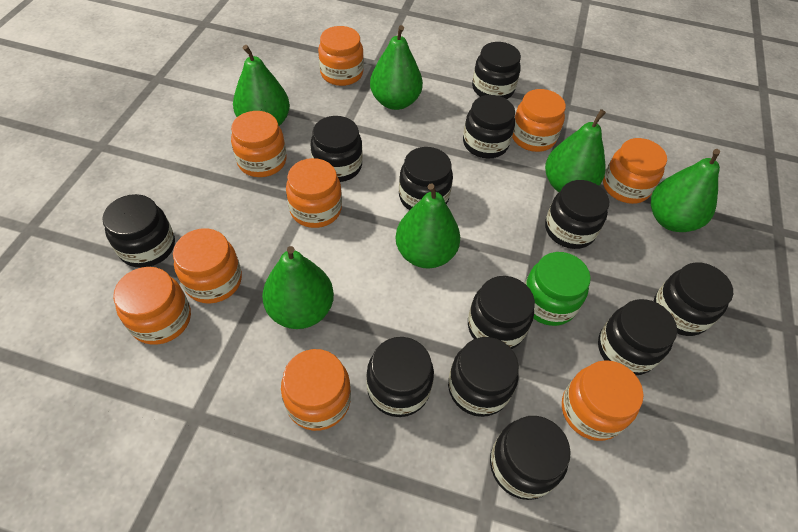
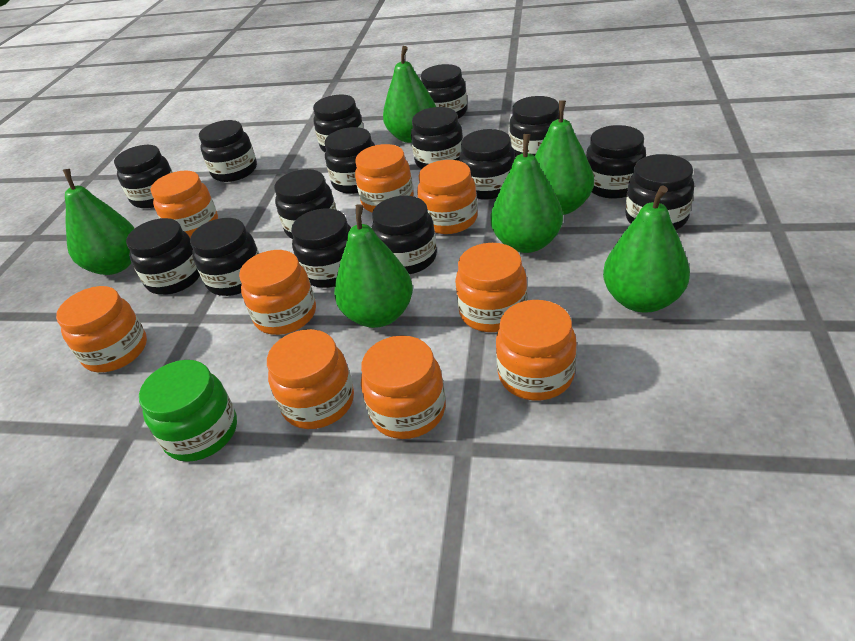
black jar: [102,194,175,268] [311,116,363,182] [366,337,434,417] [399,147,453,210] [448,337,519,417] [463,95,515,158] [468,276,535,349] [472,42,521,99] [490,416,571,500] [545,180,609,249] [598,299,677,375] [654,262,733,336] = 12 -> [114,145,173,208] [126,218,200,295] [190,218,259,296] [199,120,257,182] [274,169,336,239] [291,208,351,288] [313,95,364,152] [325,127,375,194] [371,196,437,274] [411,107,463,169] [421,64,467,119] [459,129,515,200] [509,96,559,157] [586,125,646,199] [625,154,694,230] = 15

